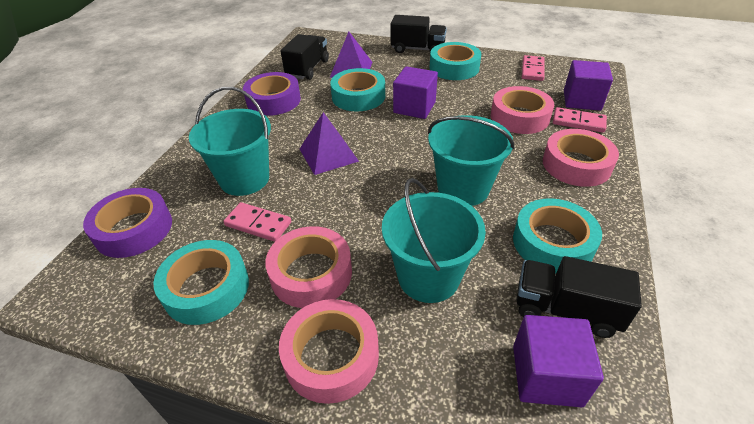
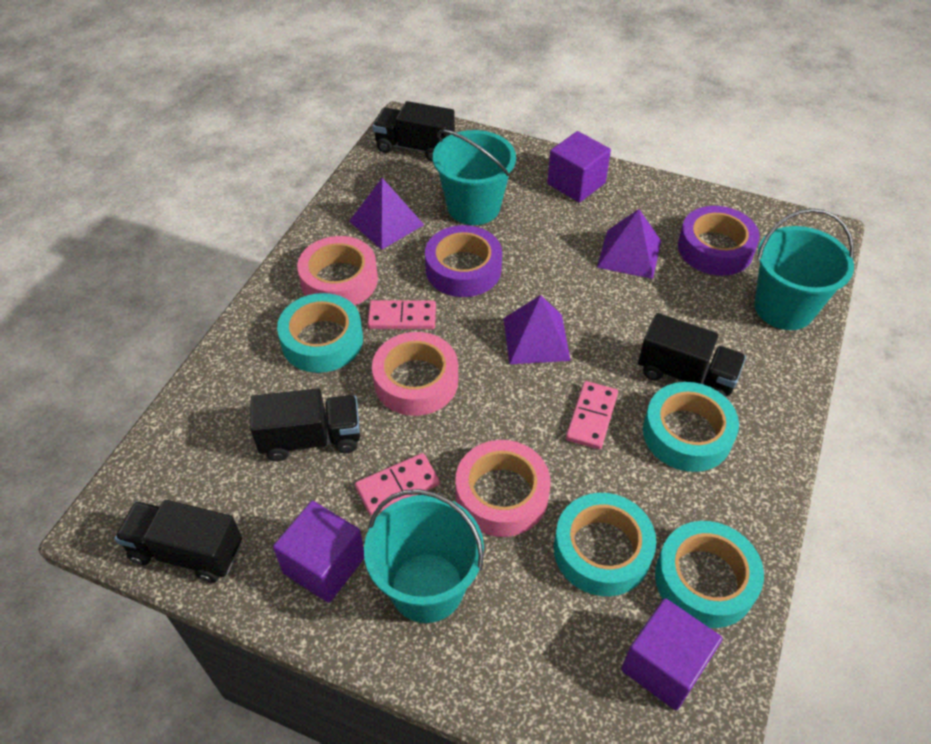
black truck: [280,34,329,80] [390,15,447,53] [517,256,642,338] = 3 -> [115,500,242,583] [250,388,360,461] [373,101,455,162] [638,313,746,397] = 4
pink tape: [265,226,352,308] [279,299,379,404] [491,86,554,134] [543,129,619,187] = 4 -> [297,236,378,306] [372,332,458,416] [455,440,551,537] = 3
purple pyramid: [300,112,359,175] [330,32,372,78] = 2 -> [349,178,424,250] [503,295,571,364] [597,209,661,279] = 3

